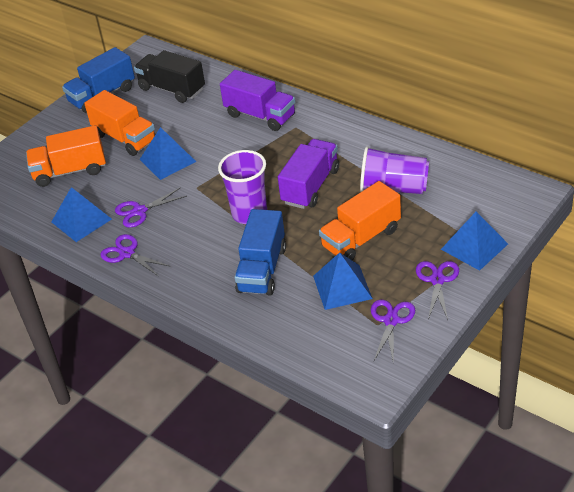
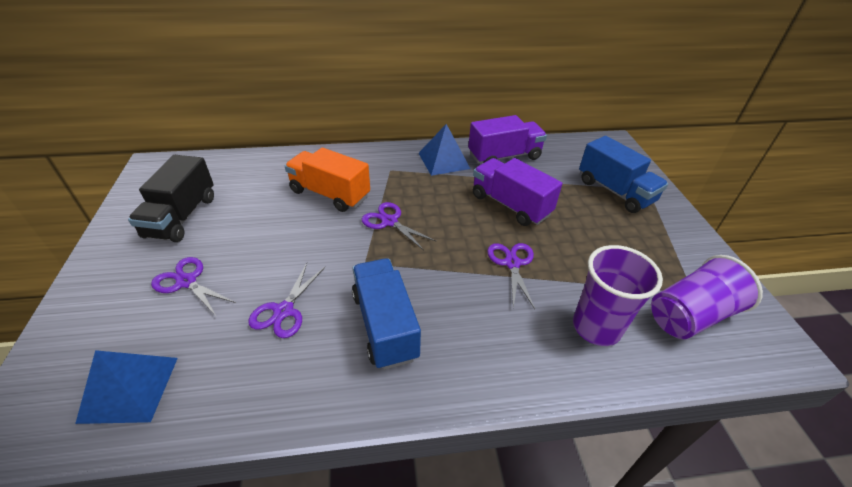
blue pyramid: [51,187,112,242] [139,127,196,180] [313,252,373,310] [441,212,508,271] = 4 -> [75,350,178,424] [418,124,470,176] = 2
orange truck: [26,125,106,187] [84,90,156,156] [319,181,401,260] = 3 -> [285,148,370,212] = 1

